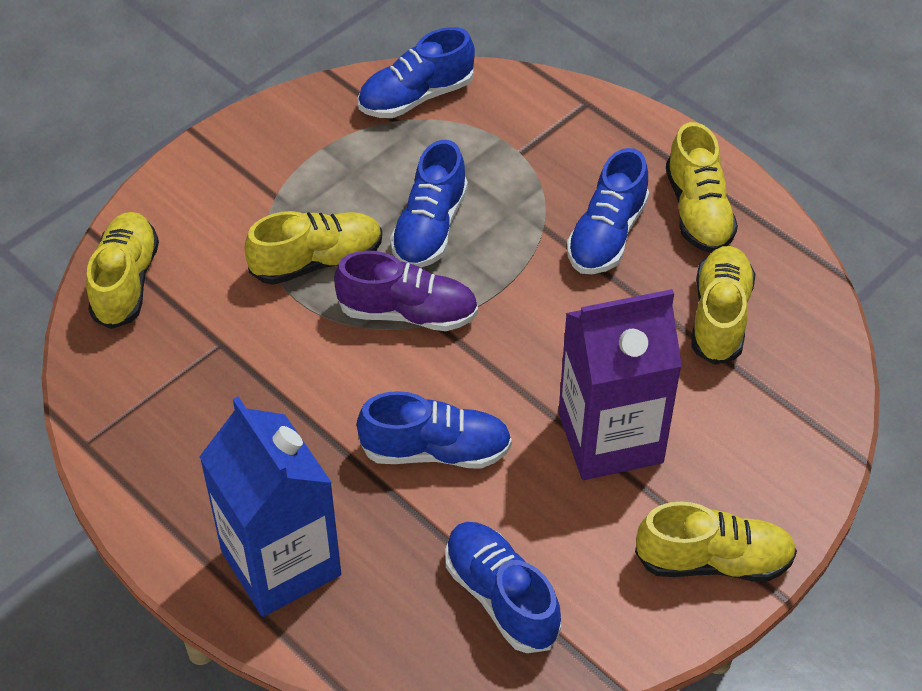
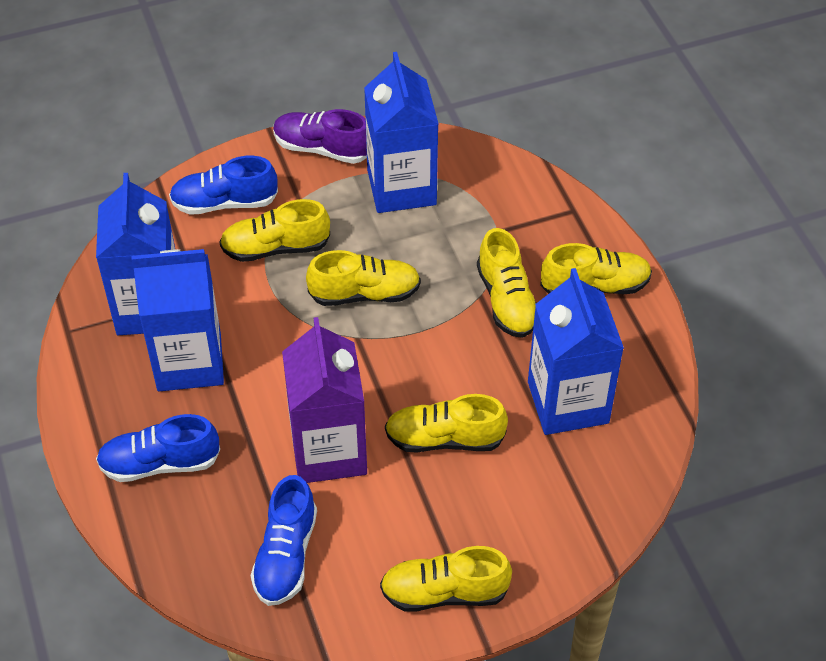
blue carton: [199,397,341,617] = 1 -> [96,173,175,335] [132,249,224,392] [364,52,438,213] [528,268,624,435] = 4
blue shoe: [357,391,512,469] [358,27,475,118] [390,140,468,268] [445,522,561,653] [567,148,649,274] = 5 -> [96,414,220,482] [169,156,278,215] [251,475,317,606] = 3
yellow shoe: [86,212,159,329] [245,211,382,285] [635,502,797,582] [666,122,738,253] [691,246,756,365] = 5 -> [220,199,330,262] [306,250,421,306] [380,546,512,612] [385,394,508,453] [477,228,536,338] [540,243,652,294] = 6

